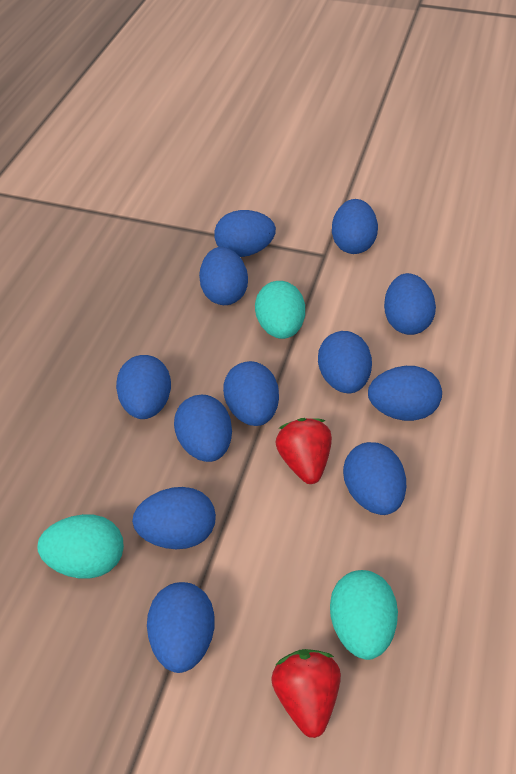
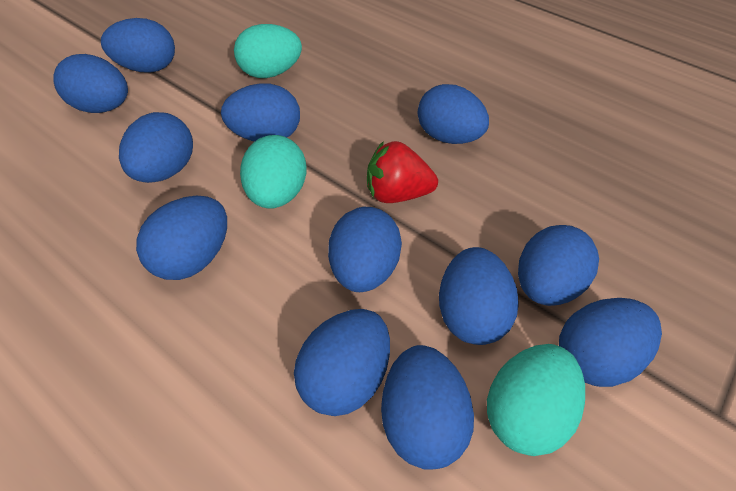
red strawberry: [271,649,341,738] [275,418,332,484] = 2 -> [367,141,438,203] = 1

